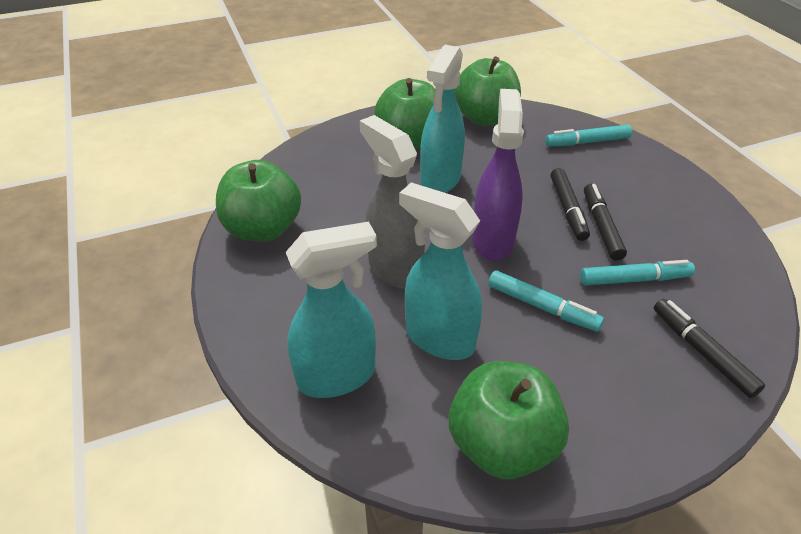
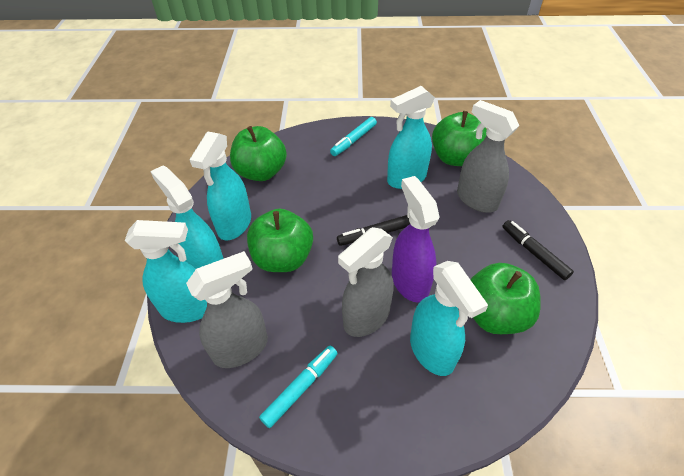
black marker: [551,168,590,241] [584,184,627,261] [654,299,765,398] = 3 -> [337,215,410,246] [502,220,574,280] = 2
grey spray bottle: [360,115,425,289] = 1 -> [186,251,268,368] [338,227,394,337] [457,100,519,213] = 3
turquoise marker: [488,270,604,332] [545,125,632,146] [580,260,695,286] = 3 -> [259,346,338,428] [330,117,377,156] = 2
turquoise spray bottle: [286,221,377,398] [399,183,482,360] [420,45,465,193] = 3 -> [125,220,207,323] [150,165,224,269] [189,132,251,241] [387,86,435,189] [410,261,488,376] = 5

